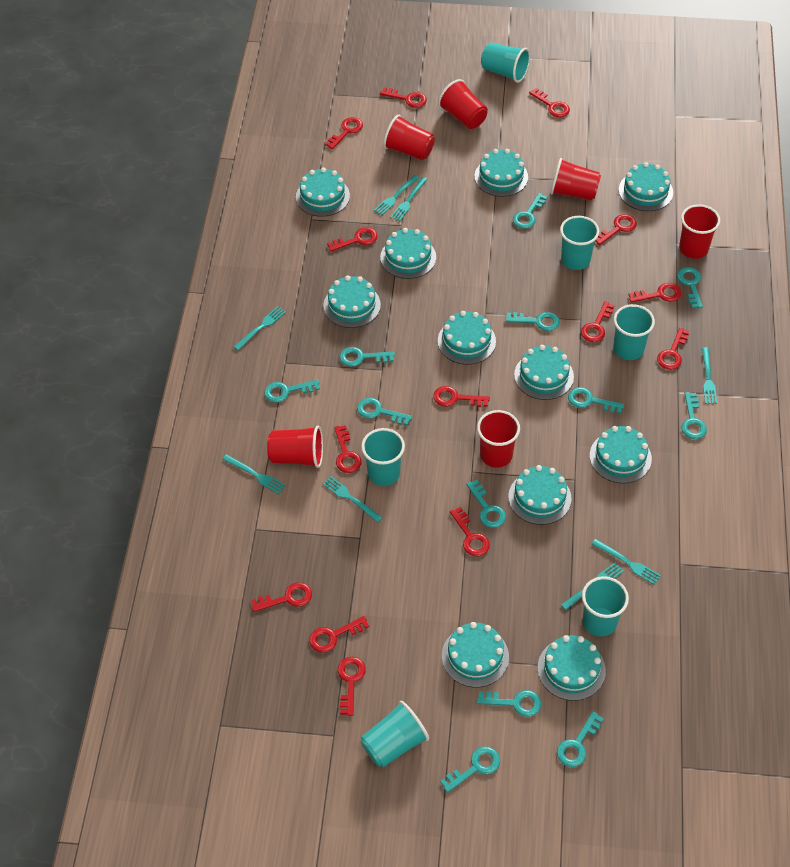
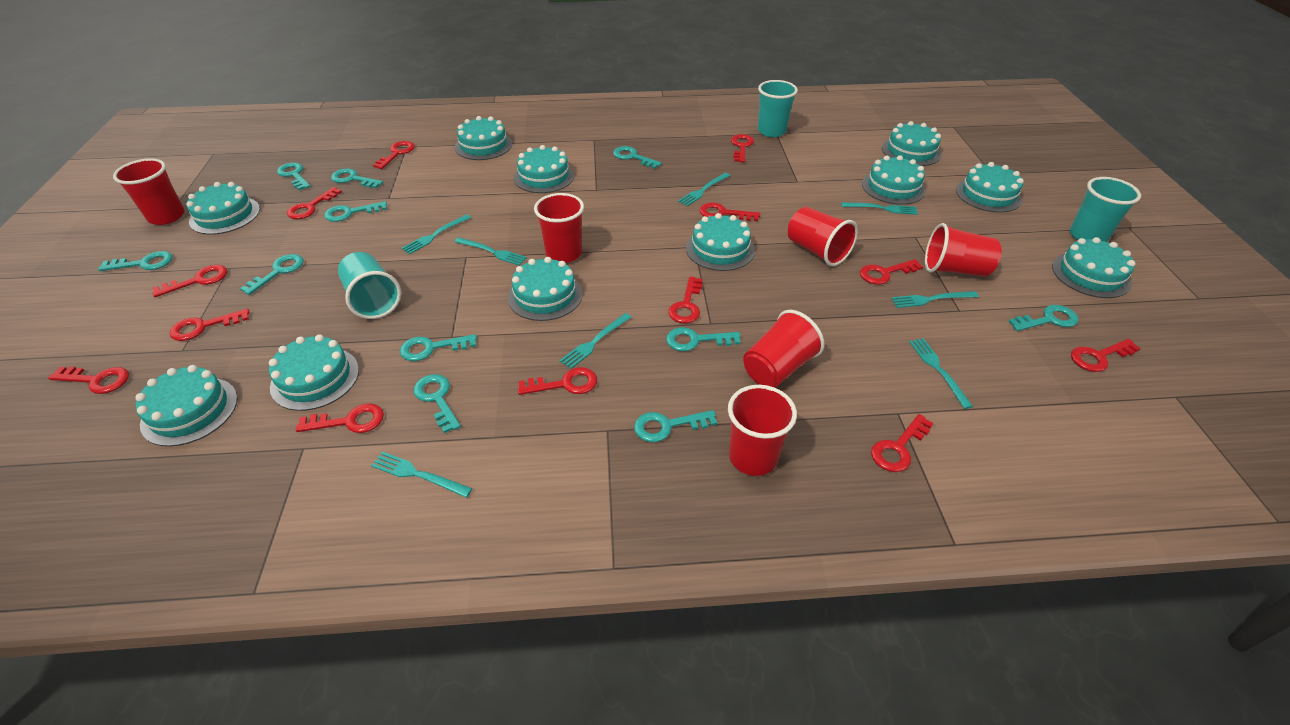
red key: [251,582,312,612] [309,616,369,653] [325,117,363,149] [327,227,378,252] [334,425,362,473] [338,657,366,716] [380,87,427,108] [433,386,490,407] [450,507,490,556] [529,88,570,117] [581,301,615,342] [595,214,637,245] [628,283,681,303] [657,328,690,370] = 14 -> [48,367,129,394] [152,265,227,297] [169,309,250,341] [287,187,342,219] [296,403,384,433] [373,141,415,169] [518,367,597,395] [668,277,703,323] [699,202,760,221] [731,134,754,162] [860,259,923,285] [871,414,934,472] [1071,339,1141,372] = 13
turquoise cup: [361,428,405,486] [361,701,429,768] [481,43,530,83] [560,216,599,270] [582,576,629,636] [613,304,655,360] = 6 -> [338,252,401,319] [758,80,798,137] [1070,177,1141,242] = 3
turquoise key: [264,380,320,403] [340,347,395,367] [357,398,412,426] [440,747,500,793] [466,480,506,528] [477,690,541,717] [505,312,560,331] [513,193,547,229] [557,711,604,767] [568,387,624,414] [677,267,703,308] [681,392,707,439] = 12 -> [98,251,172,271] [240,254,304,295] [277,162,311,190] [324,201,387,222] [331,168,383,188] [400,334,477,361] [414,374,461,433] [613,146,662,169] [634,410,717,442] [666,327,740,351] [1009,305,1079,331] = 11

